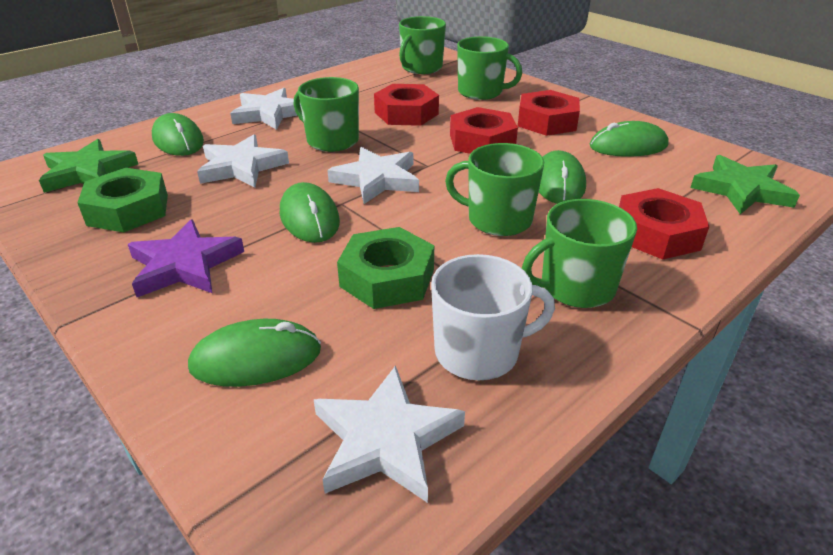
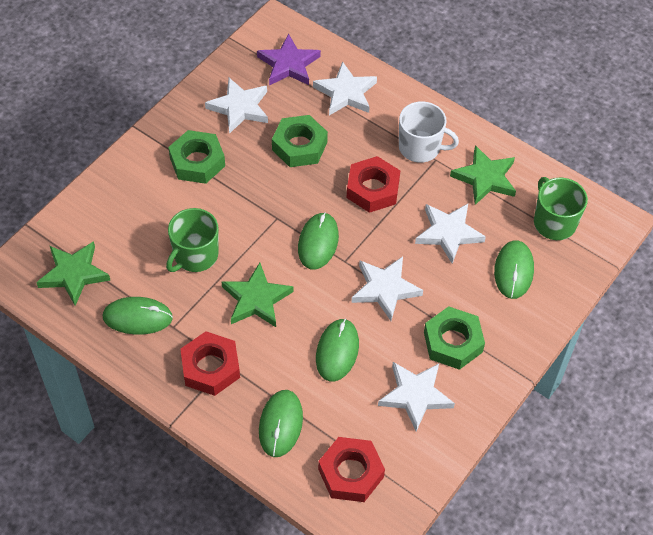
green mug: [294,77,359,152] [399,16,446,74] [445,143,544,236] [457,36,522,100] [522,199,637,308] = 5 -> [166,208,219,272] [534,177,588,240] = 2
green nut: [77,168,168,232] [337,227,434,309] = 2 -> [168,130,225,184] [272,115,328,167] [424,306,485,370] = 3
green star: [39,139,138,193] [690,155,800,214] = 2 -> [36,241,110,306] [221,263,294,327] [450,145,516,205] = 3
red nut: [374,84,439,126] [450,107,518,154] [518,90,580,136] [619,188,709,259] = 4 -> [180,331,240,396] [318,437,385,502] [346,156,400,213] = 3
white star: [197,134,289,187] [230,88,301,130] [314,365,465,503] [327,147,419,204] = 4 -> [205,78,268,134] [313,61,377,116] [351,257,423,321] [378,362,455,431] [415,204,486,264] = 5

